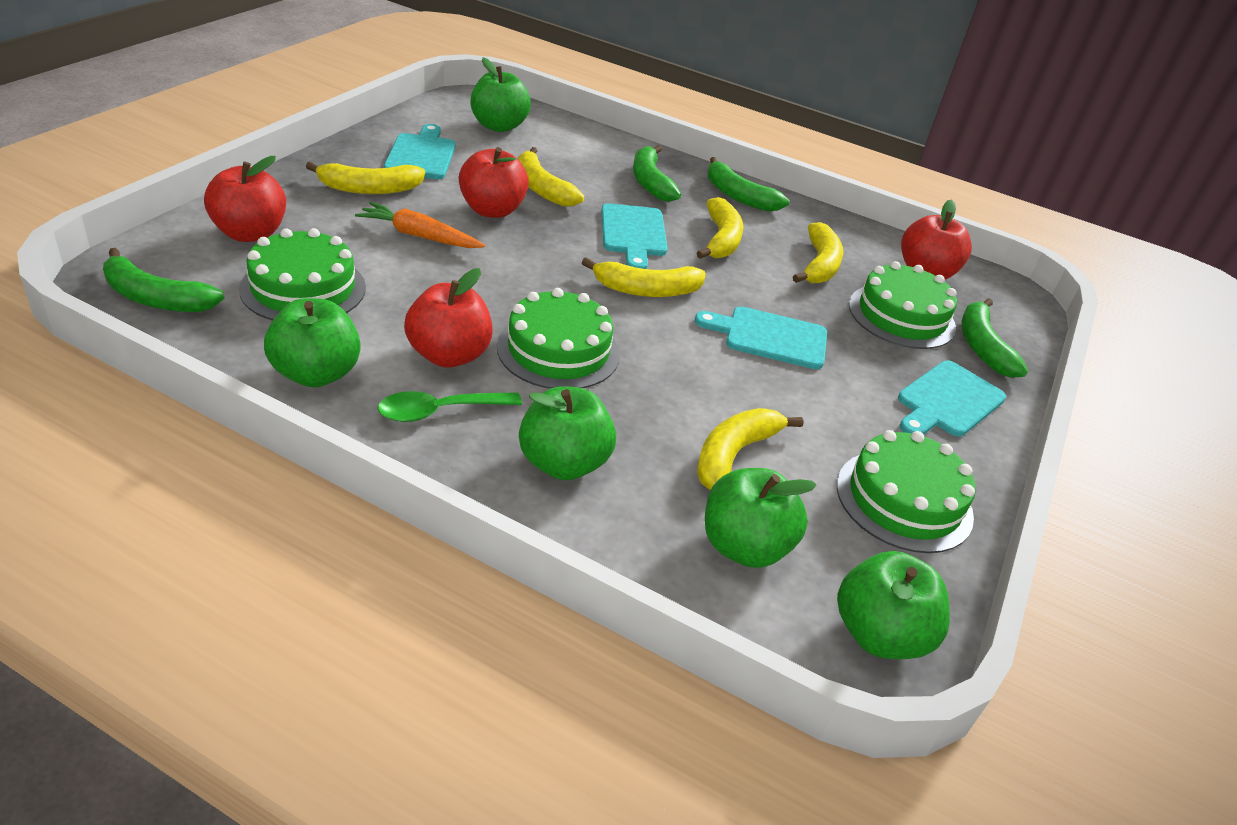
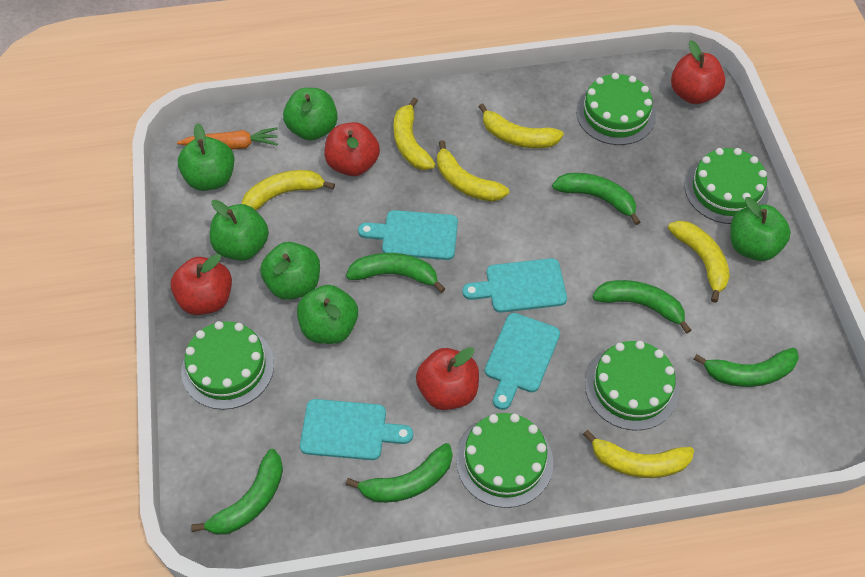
green apple: [264,298,361,387] [470,57,531,132] [519,386,616,480] [705,468,817,568] [837,551,950,659] = 5 -> [178,123,234,191] [210,200,269,261] [260,242,320,300] [283,88,338,141] [297,285,358,344] [730,197,791,261] = 6
green banana: [103,248,224,312] [633,145,681,202] [707,157,790,212] [961,298,1028,378] = 4 -> [191,449,283,535] [346,253,446,293] [346,443,452,503] [552,173,640,225] [592,280,691,334] [694,347,799,387] = 6
green cake: [239,228,366,320] [497,288,620,389] [837,430,976,553] [849,261,957,349] = 4 -> [181,321,274,410] [456,413,553,508] [576,73,656,145] [585,341,679,430] [685,148,769,224] = 5
green spoon: [378,391,522,422] = 1 -> none = 0

